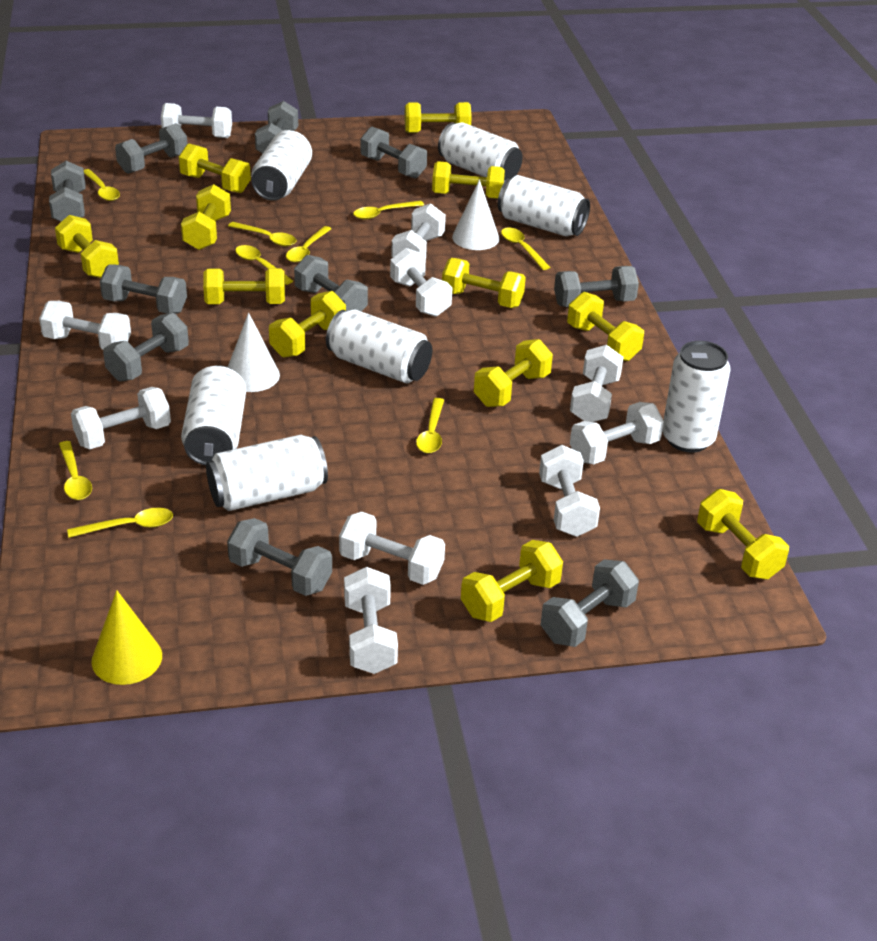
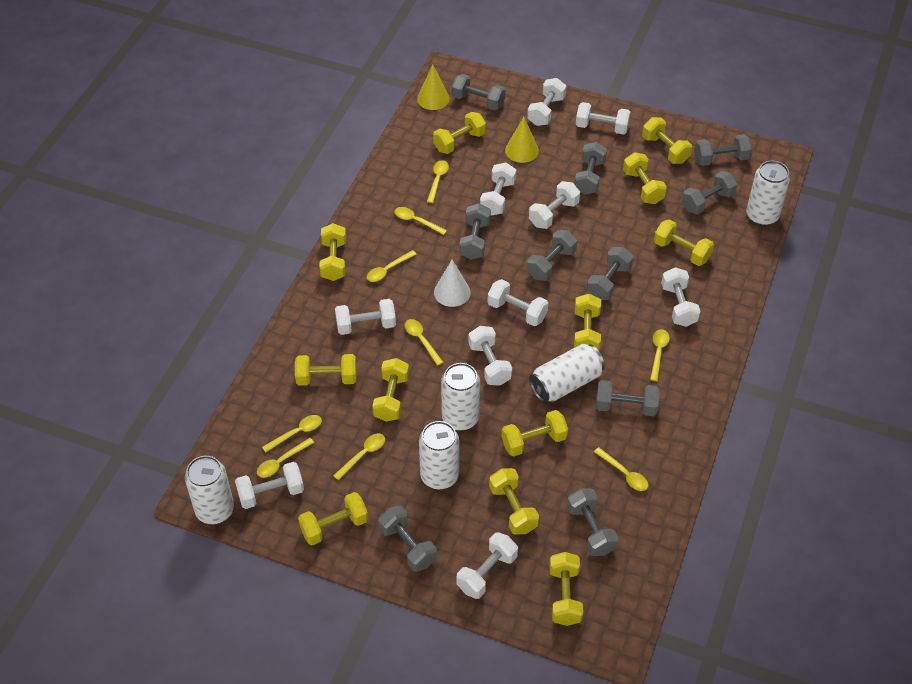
white can: [181,365,246,465] [206,435,328,511] [251,130,312,201] [326,309,432,383] [438,122,523,182] [498,175,590,236] [662,341,731,453] = 7 -> [185,456,234,524] [419,421,459,489] [441,363,480,431] [529,343,605,403] [746,161,790,226] = 5
white cone: [228,312,280,392] [452,179,500,250] = 2 -> [434,260,471,307] = 1
yellow cone: [92,590,162,685] = 1 -> [417,65,450,110] [505,117,539,163] = 2

